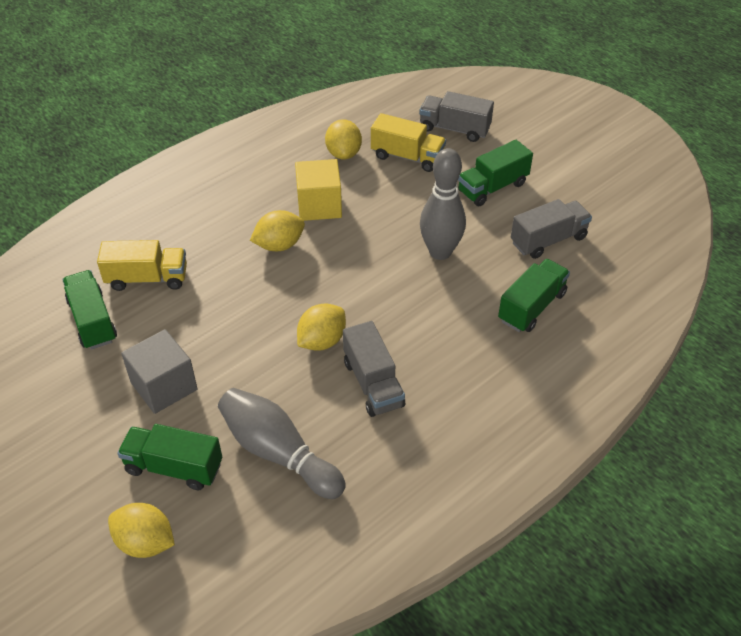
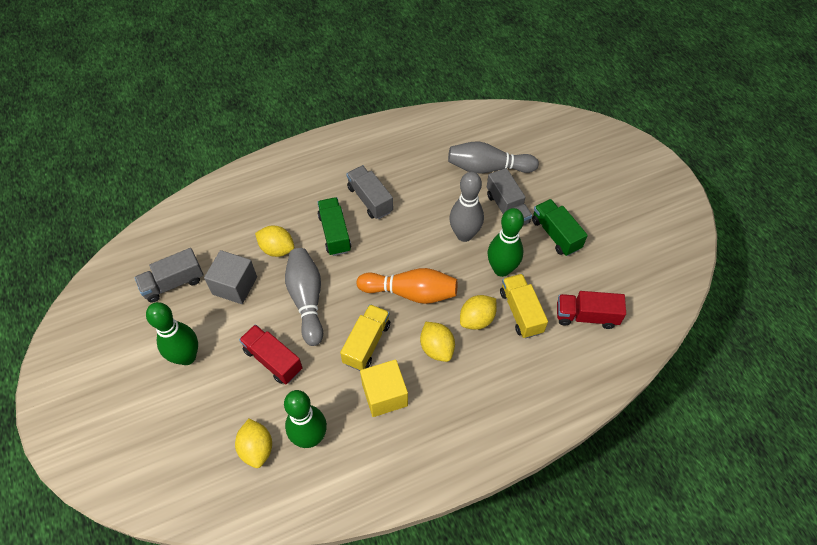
green bowling pin: none = 0 -> [146,302,198,365] [284,390,327,448] [488,208,524,277] = 3
green truck: [62,270,117,350] [117,424,222,490] [458,140,533,206] [498,259,570,332] = 4 -> [317,197,351,256] [532,199,588,256] = 2
grey bowling pin: [218,388,346,499] [420,148,466,260] = 2 -> [285,248,323,346] [448,141,539,174] [449,172,484,242] = 3
orange bowling pin: none = 0 -> [356,268,457,304] = 1
red truck: none = 0 -> [239,324,303,384] [557,291,626,329] = 2

